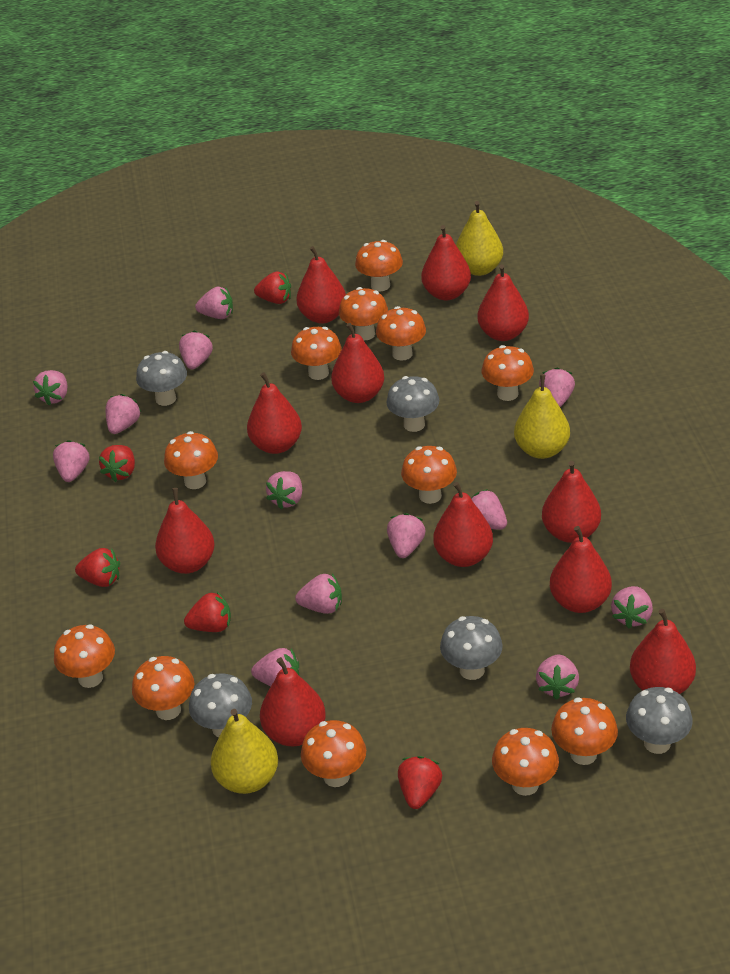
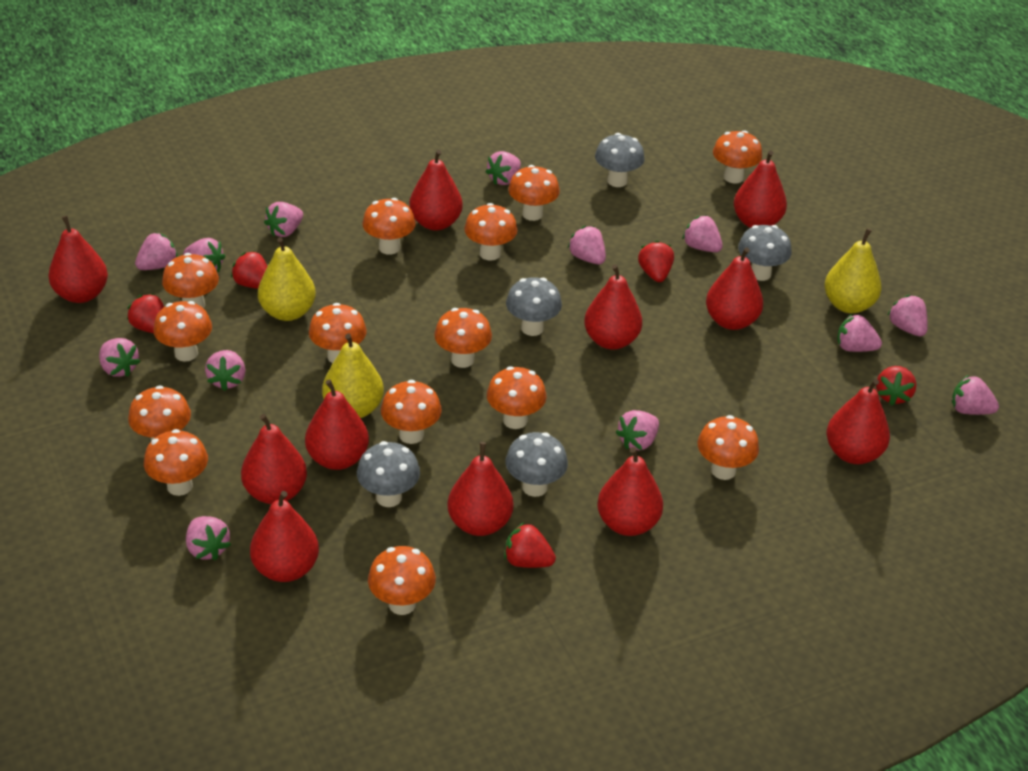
orange mushroom: [54,624,115,688] [132,656,195,720] [164,431,218,489] [291,327,342,380] [301,720,366,787] [339,287,388,340] [355,240,403,292] [376,306,426,361] [401,446,457,504] [482,345,534,401] [492,728,559,796] [551,698,618,765] = 12 -> [128,385,191,441] [144,429,208,496] [153,301,212,361] [162,253,219,308] [309,303,367,363] [362,198,416,255] [368,546,436,615] [381,380,442,444] [434,308,492,368] [464,203,518,261] [487,366,547,429] [508,165,560,221] [697,415,759,480] [713,130,762,183] = 14

